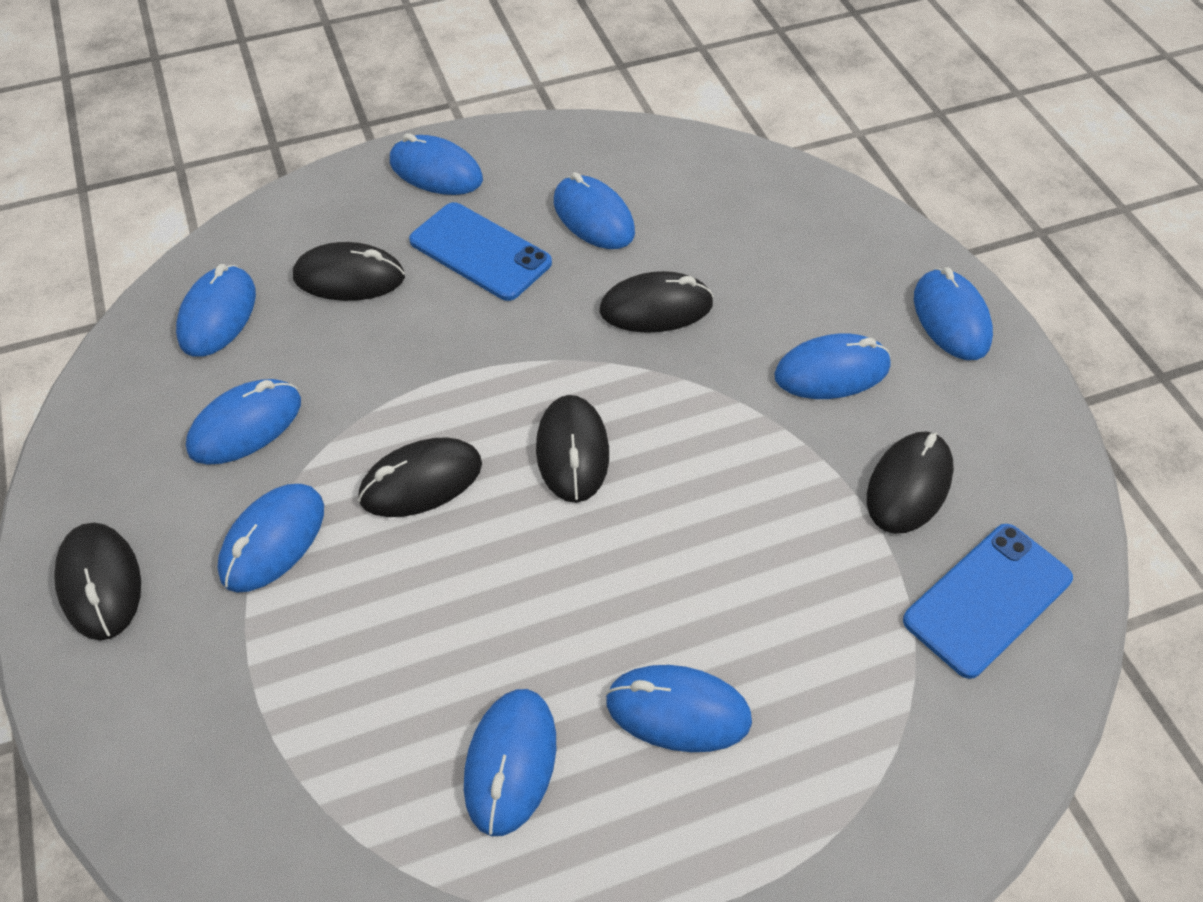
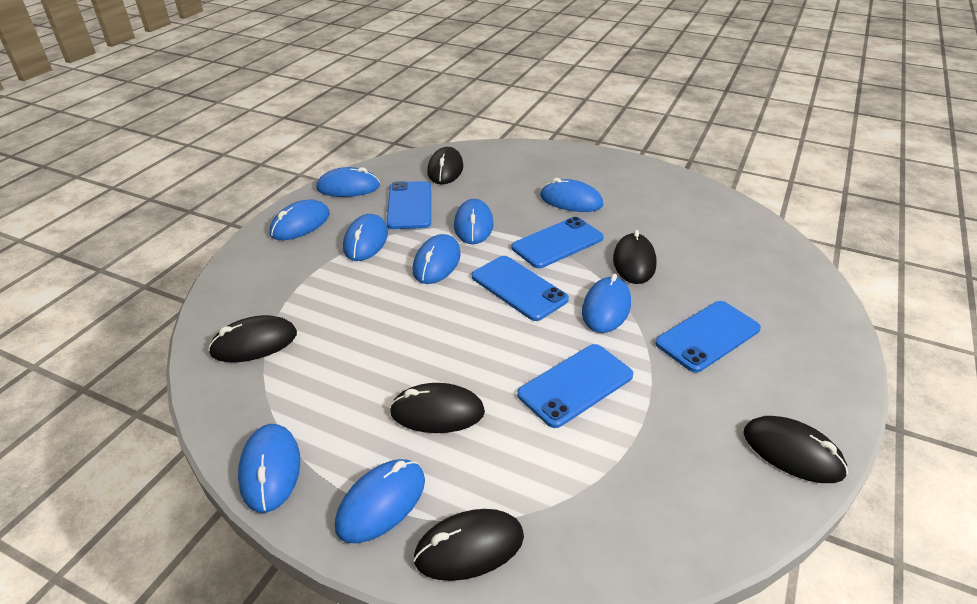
blue phone: [409,202,552,301] [903,524,1073,679] = 2 -> [386,181,431,229] [472,256,569,321] [511,217,604,268] [517,344,633,428] [655,301,761,373] = 5

